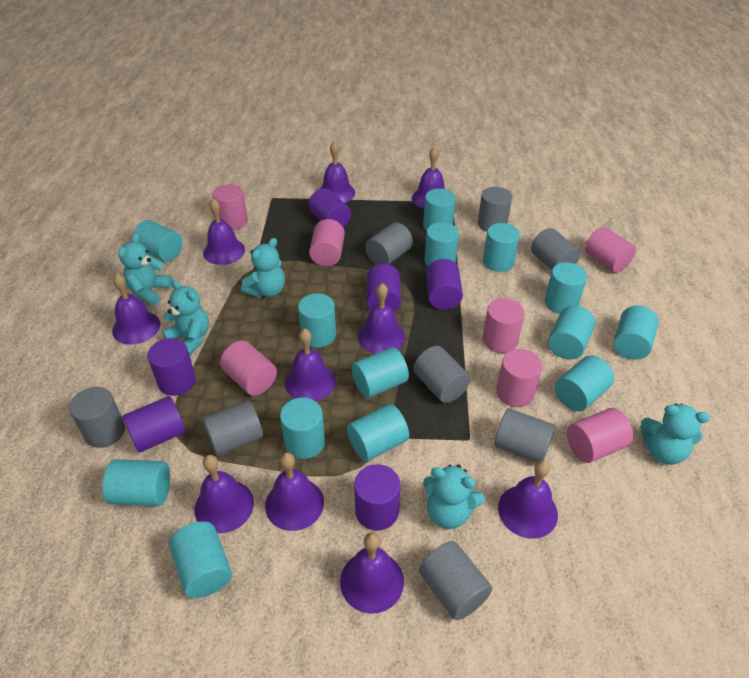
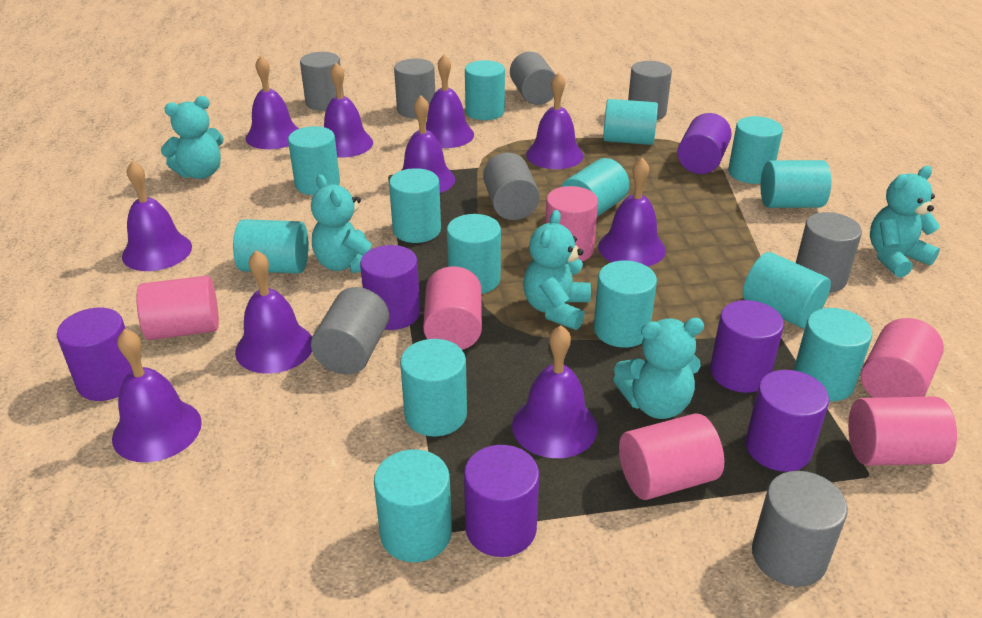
pink cylinder: [213,184,248,230] [220,340,277,396] [309,219,345,266] [483,298,524,353] [496,349,542,407] [567,408,633,463] [585,227,636,273] = 7 -> [136,276,219,340] [423,266,482,350] [545,186,598,261] [619,413,724,500] [848,396,957,466] [861,318,944,398] = 6

